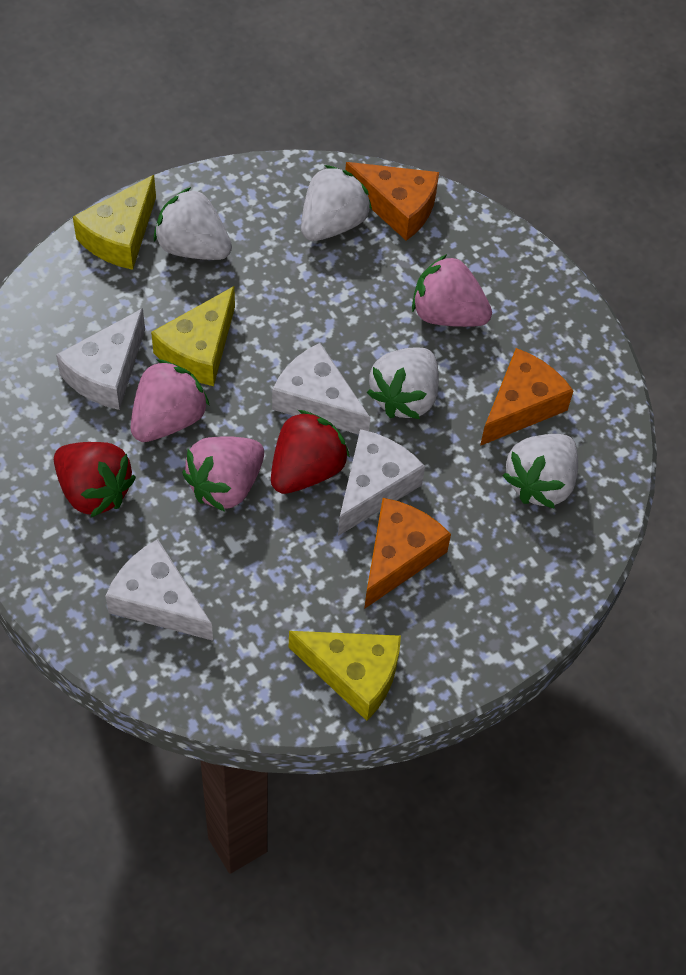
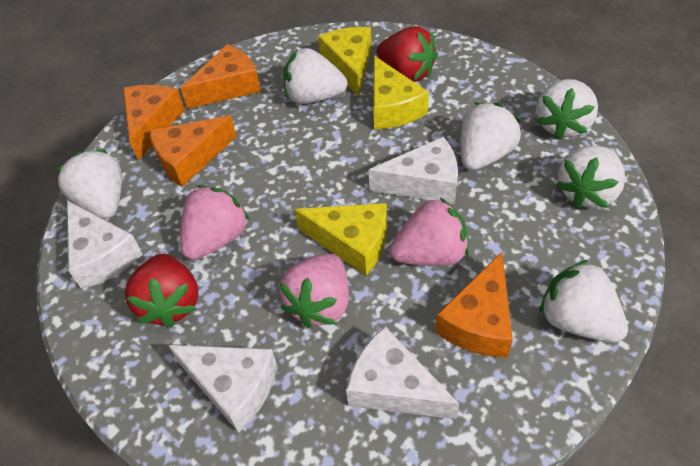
orange cheese: [346,162,439,241] [364,498,451,609] [480,348,573,446] = 3 -> [123,85,185,161] [149,115,236,187] [181,44,261,109] [435,252,513,358] = 4
white strawberry: [154,187,232,260] [301,165,372,241] [367,348,439,419] [502,434,578,509] = 4 -> [56,149,122,219] [283,48,348,104] [460,102,521,170] [536,79,598,139] [540,260,628,342] [556,146,625,208] = 6

